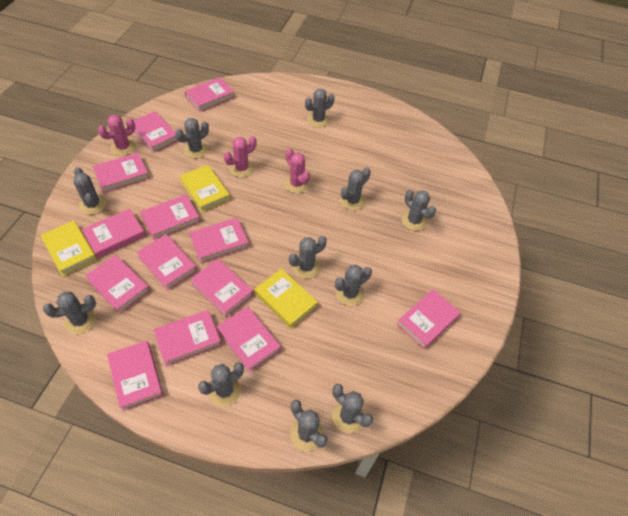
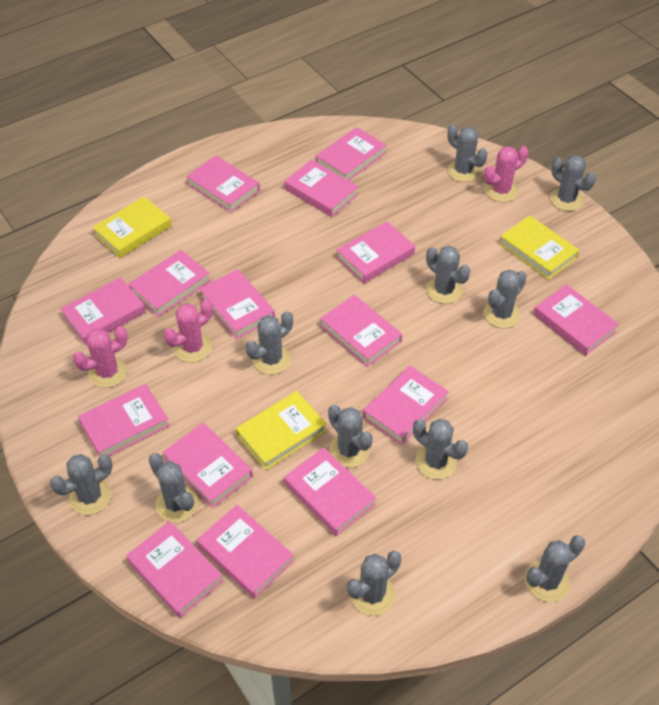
pink book: [82,208,146,258] [85,255,150,314] [92,153,149,193] [107,340,163,411] [134,111,179,153] [137,234,197,291] [140,195,200,240] [153,310,221,366] [185,77,235,112] [189,218,249,263] [190,259,253,317] [217,306,281,373] [397,289,461,349] = 13 -> [61,277,146,345] [78,384,170,457] [126,521,223,618] [128,250,211,317] [163,423,253,508] [186,155,260,213] [197,505,294,599] [199,269,275,339] [284,160,359,217] [284,447,376,536] [316,127,386,181] [320,295,402,367] [336,221,415,283] [363,366,449,445] [534,284,619,356] = 15

